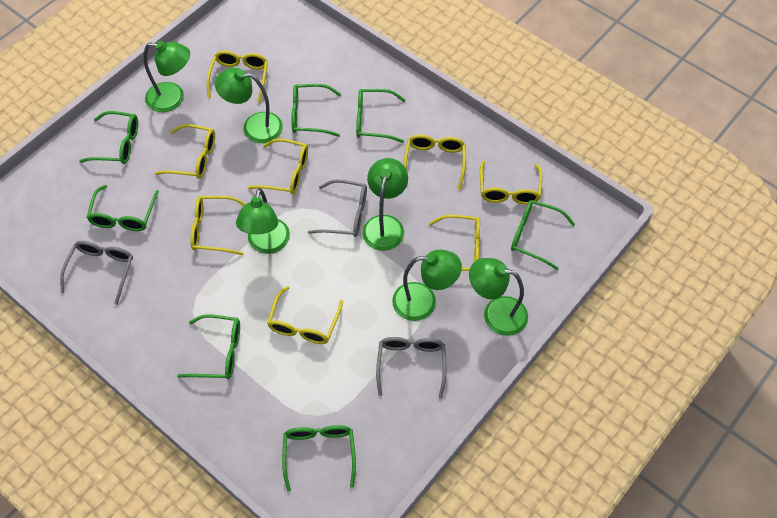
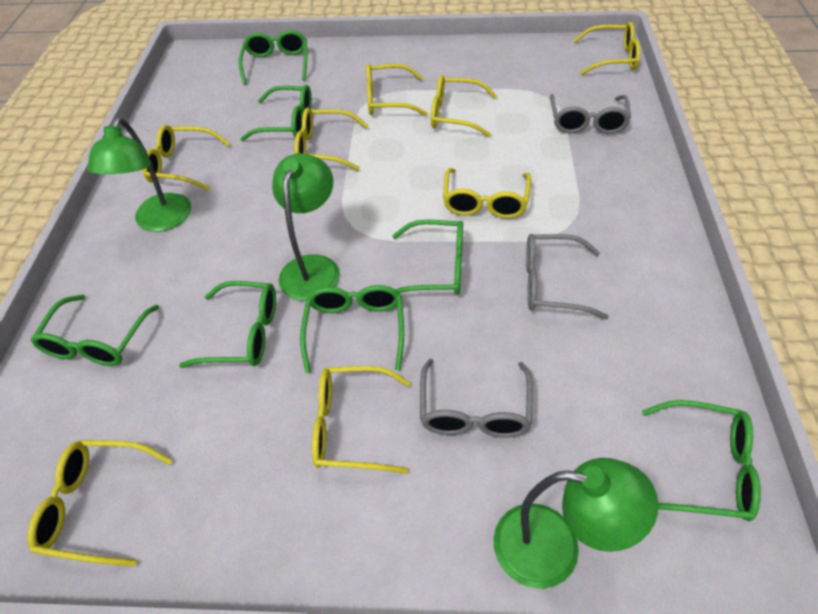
green lamp: [144,41,190,112] [215,68,283,143] [236,188,290,254] [362,158,408,251] [392,250,462,321] [469,258,528,336] = 6 -> [87,117,191,232] [272,153,340,301] [494,458,659,589] = 3

